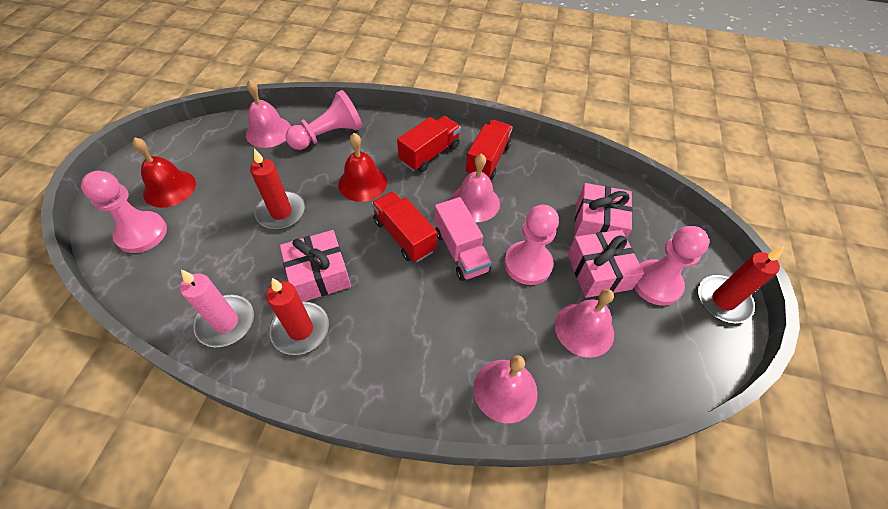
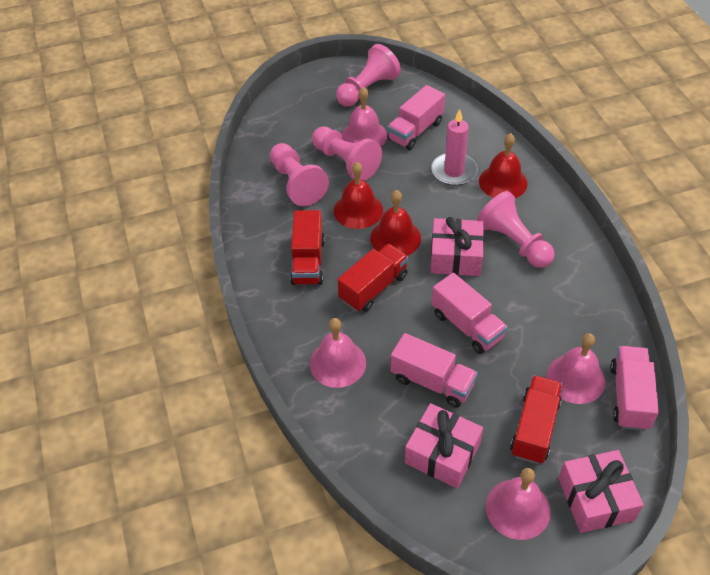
pink truck: [435,197,492,281] = 1 -> [387,85,445,150] [391,333,477,408] [432,273,508,354] [610,346,659,431] = 4
red bell: [132,137,196,208] [338,133,387,202] = 2 -> [334,162,383,229] [370,190,421,256] [479,133,528,198] = 3
red candle: [250,149,305,230] [266,278,329,355] [698,247,784,323] = 3 -> none = 0

